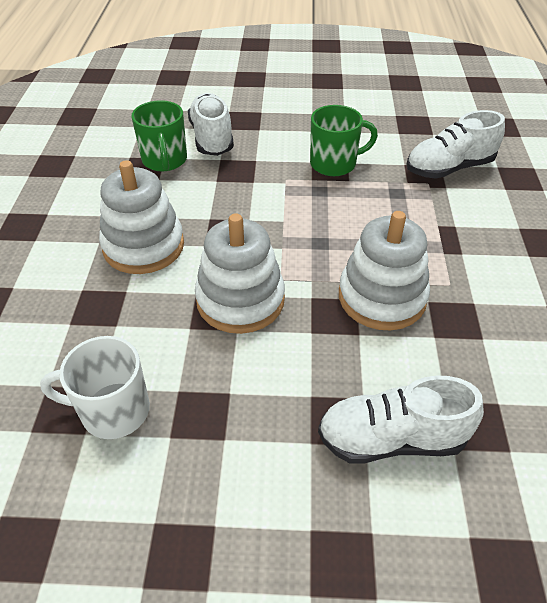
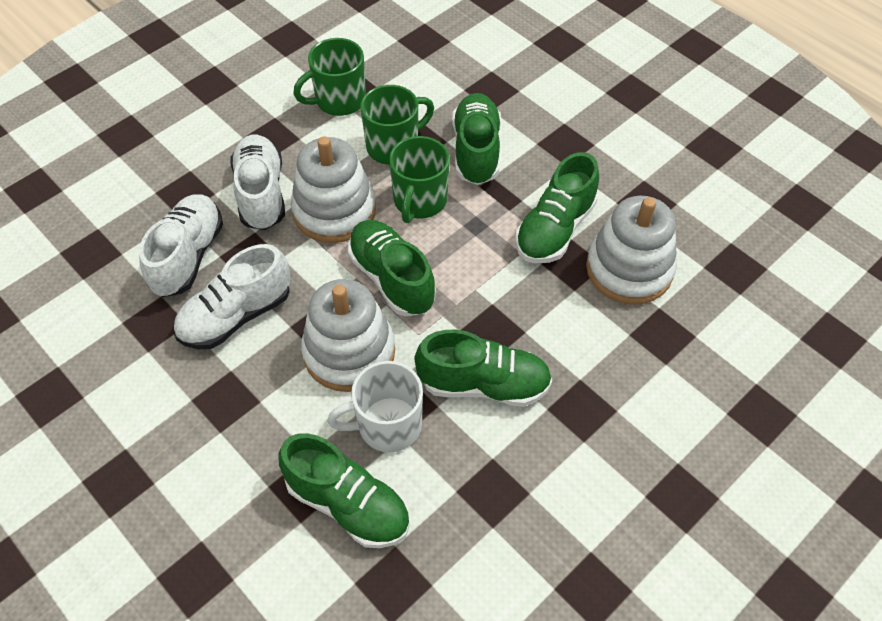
green mug: [132,100,187,172] [310,105,378,176] = 2 -> [293,38,366,116] [360,85,434,165] [389,136,450,223] = 3
green shoe: none = 0 -> [279,433,410,548] [347,220,436,316] [415,330,552,407] [452,93,501,185] [515,152,599,264] = 5

